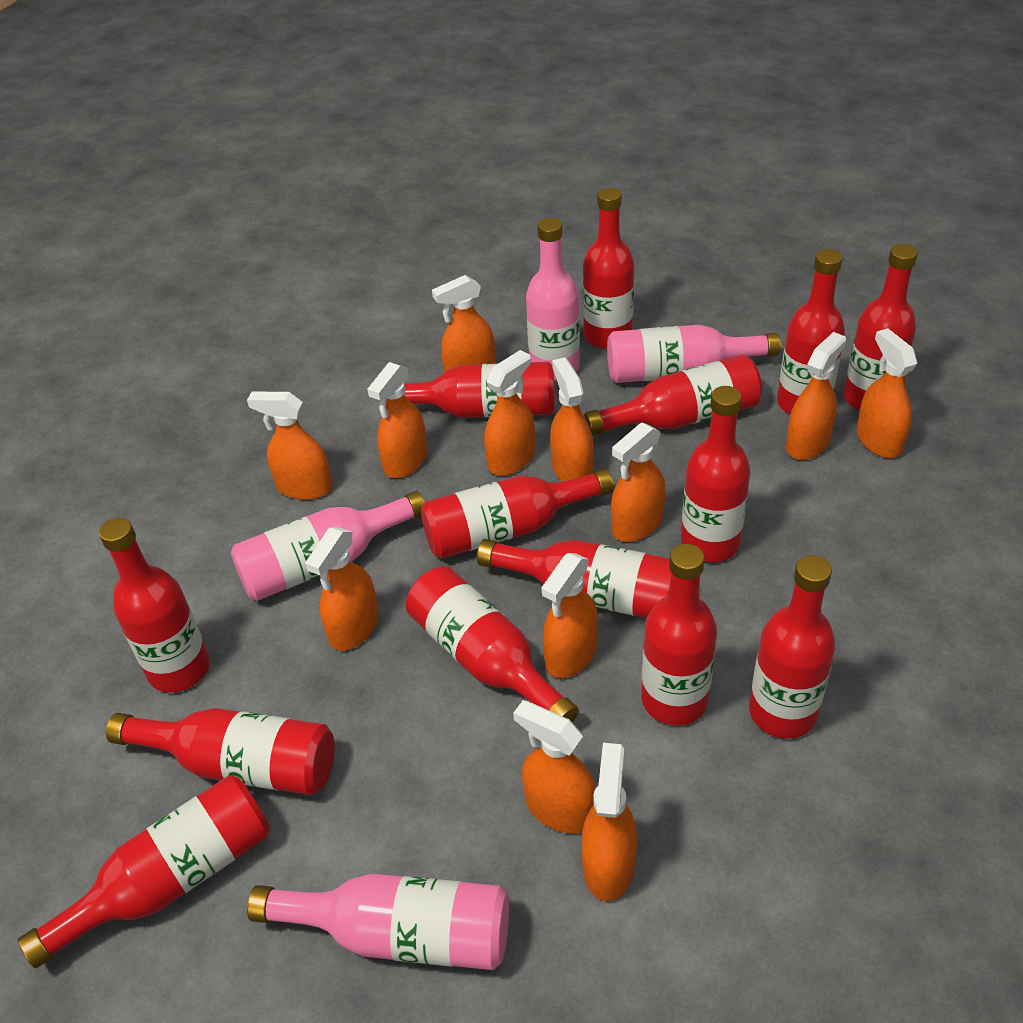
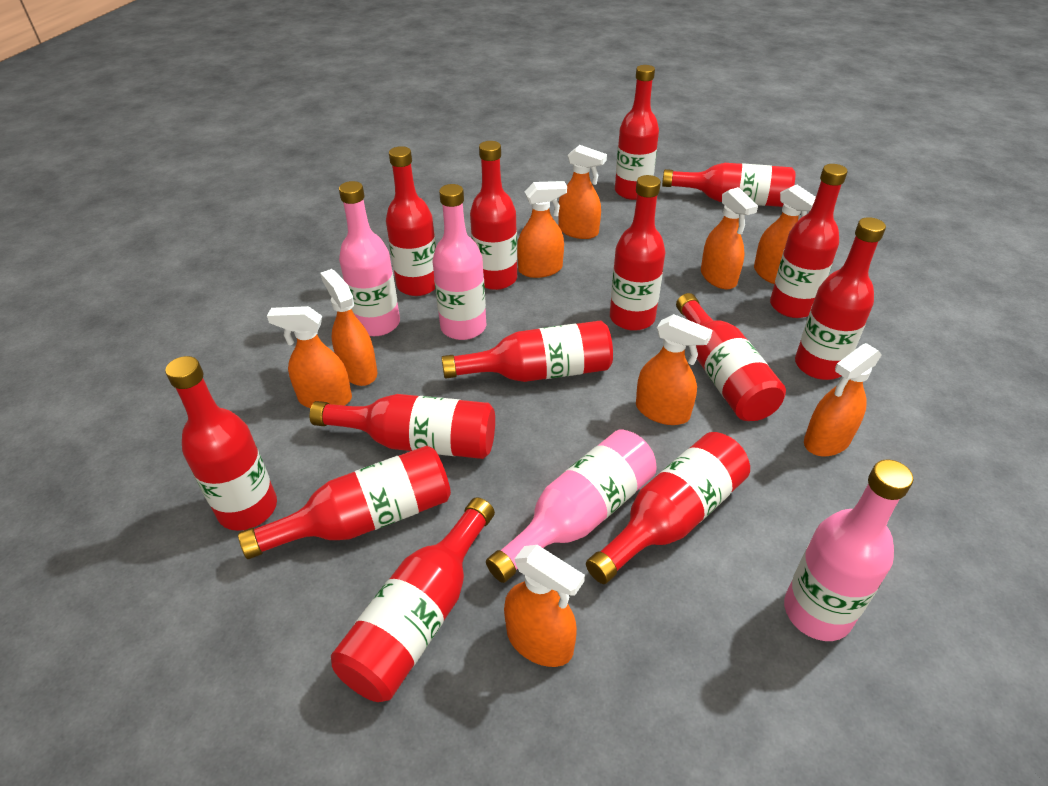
orange spray bottle: [247,392,333,500] [305,528,379,651] [367,362,427,478] [432,275,495,372] [484,350,535,476] [513,700,596,834] [541,553,598,678] [550,357,594,481] [581,743,637,901] [611,422,666,542] [786,332,846,460] [856,328,917,458] = 12 -> [267,306,352,408] [320,269,377,386] [504,545,585,667] [517,181,567,278] [558,145,607,239] [636,314,713,425] [701,187,758,289] [754,185,816,284] [804,343,882,457] = 9

